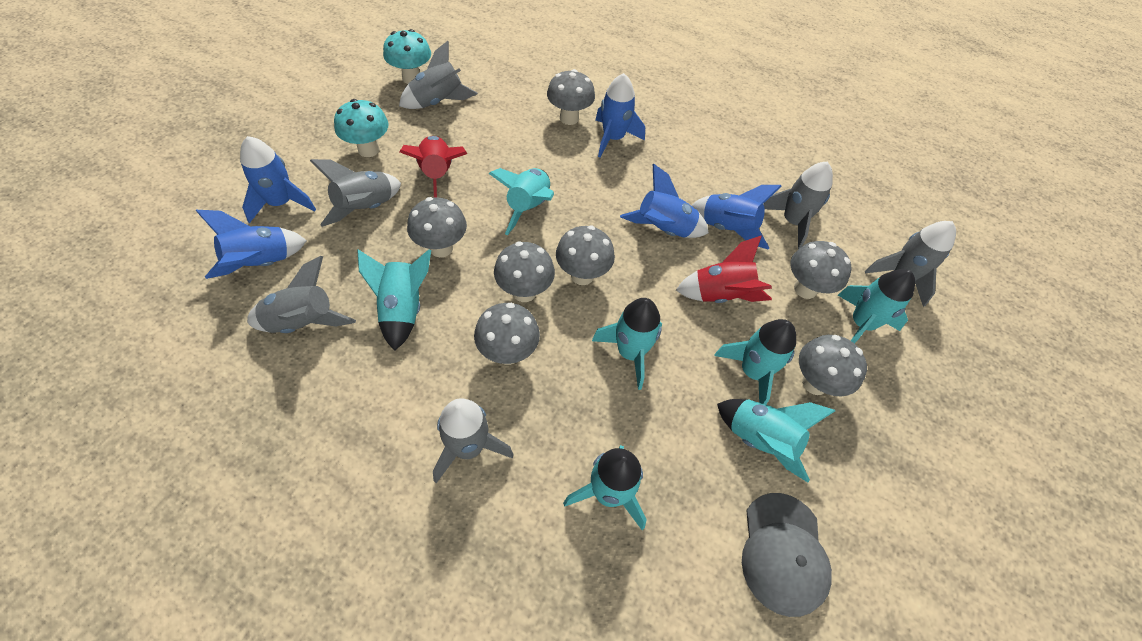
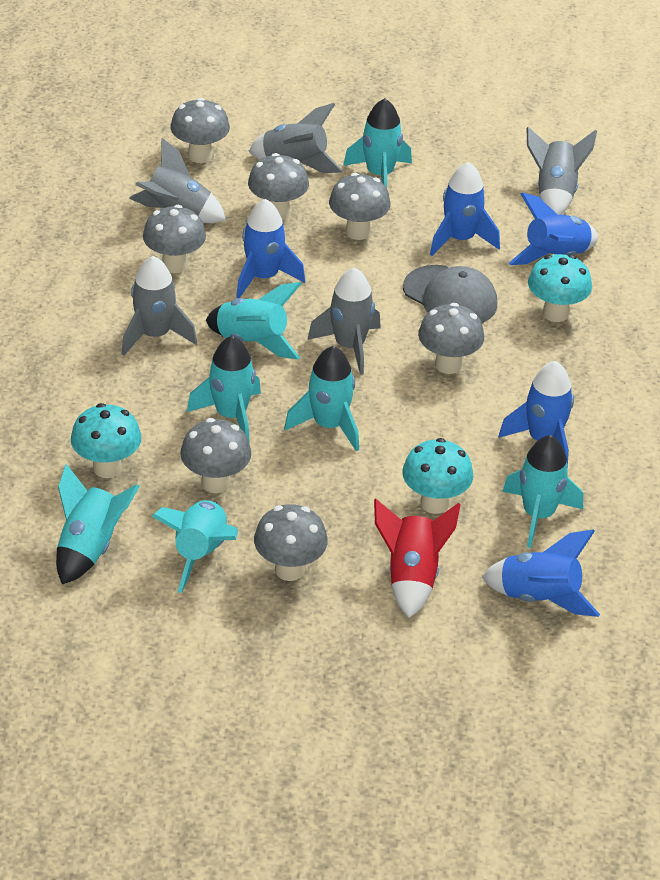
grey rocket: [247,256,356,333] [310,159,401,227] [399,41,478,109] [433,398,513,483] [763,162,833,249] [865,221,956,307] = 6 -> [122,256,197,356] [129,138,226,223] [248,103,343,173] [307,267,381,375] [527,127,597,215] = 5
red rocket: [400,136,467,198] [676,235,772,303] = 2 -> [374,499,461,618] = 1
turquoise mushroom: [334,99,389,157] [383,29,431,84] = 2 -> [71,403,142,478] [402,438,473,514] [528,254,592,322] = 3

